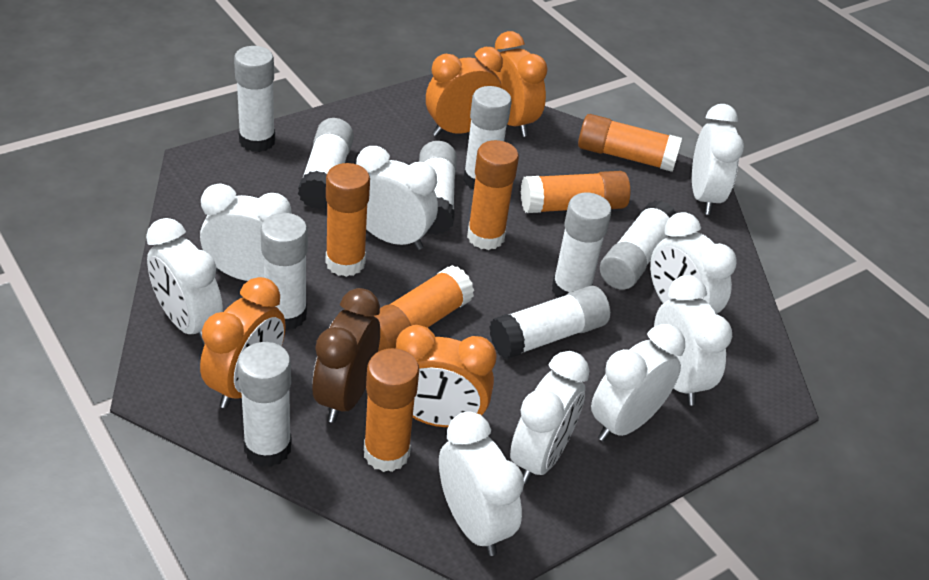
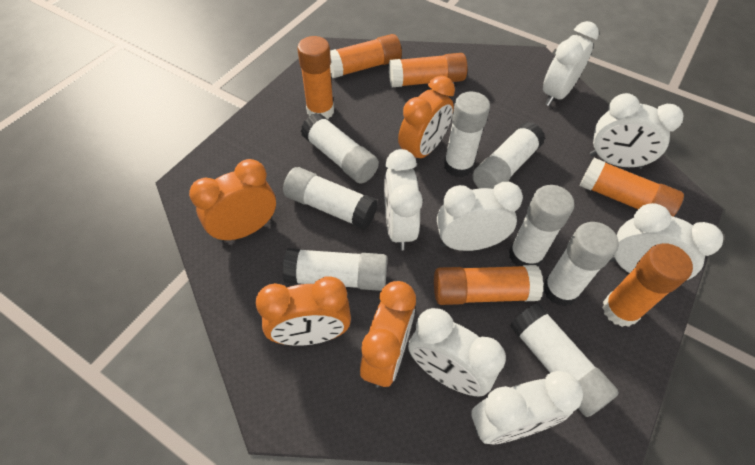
brown clock: [312,288,380,423] = 1 -> none = 0
white clock: [146,218,223,344] [200,183,292,281] [356,146,438,250] [439,412,524,556] [510,351,589,484] [591,324,685,442] [650,212,737,314] [654,275,732,406] [692,104,744,215] = 9 -> [384,149,423,250] [408,308,506,396] [437,182,523,251] [472,371,583,445] [543,21,599,106] [590,93,683,169] [610,203,723,280] = 7
white glue stick: [234,46,275,152] [238,342,292,467] [260,213,308,331] [298,118,354,209] [419,141,457,235] [463,86,512,189] [490,286,610,359] [552,193,612,298] [600,200,677,290] = 9 -> [283,167,377,230] [283,248,387,291] [301,113,379,184] [444,91,490,177] [473,122,545,189] [509,185,574,266] [510,303,619,417] [543,222,619,306] = 8

